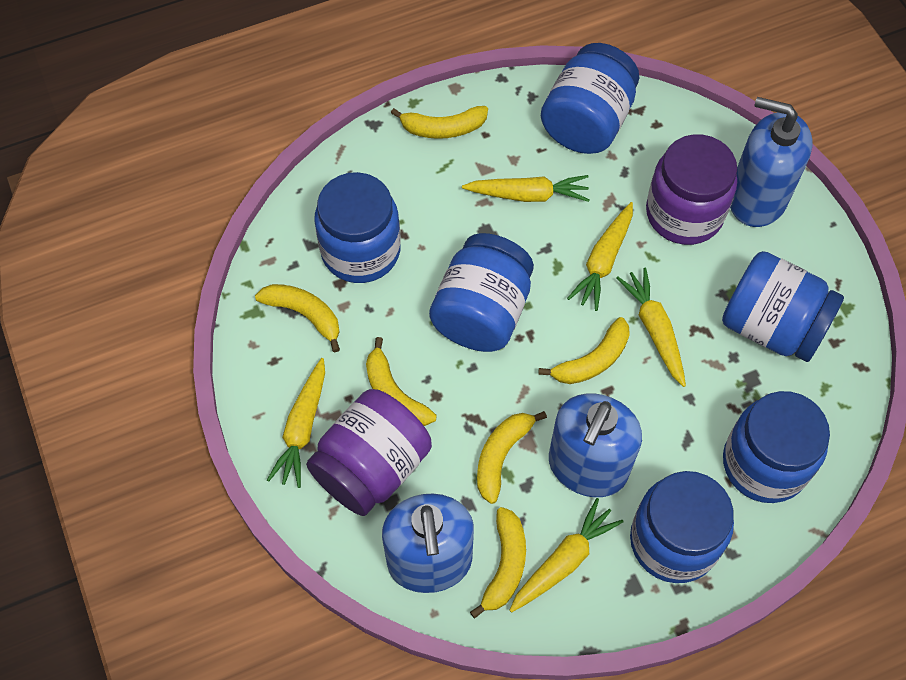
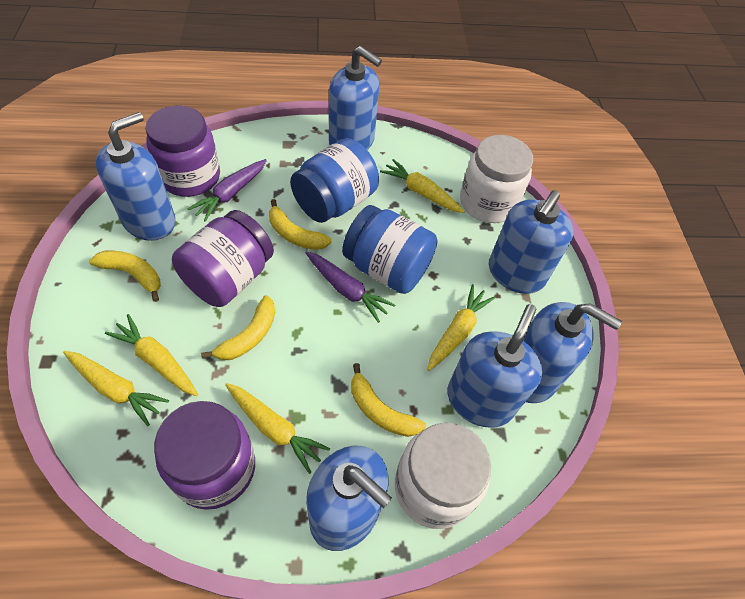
blue jar: [314,172,401,283] [429,233,534,352] [541,43,639,154] [630,471,734,583] [722,251,844,362] [723,391,830,503] = 6 -> [290,138,379,223] [342,205,438,294] = 2
blue soap dispenser: [382,494,474,593] [549,393,642,497] [730,97,813,227] = 3 -> [96,112,176,241] [306,445,392,551] [329,46,382,150] [448,304,542,428] [489,190,573,294] [523,302,622,403] = 6
purple carrot: none = 0 -> [187,159,267,222] [306,252,395,323] = 2
purple jar: [306,389,432,516] [646,134,737,245] = 2 -> [145,106,220,197] [154,401,255,510] [172,210,274,307] = 3
white jar: none = 0 -> [395,423,491,529] [460,135,533,223] = 2
yellow banana: [255,284,340,352] [366,337,437,426] [391,106,488,139] [470,507,526,619] [477,411,547,504] [538,317,630,384] = 6 -> [89,251,161,302] [201,295,275,360] [269,199,332,250] [351,363,426,437] = 4

